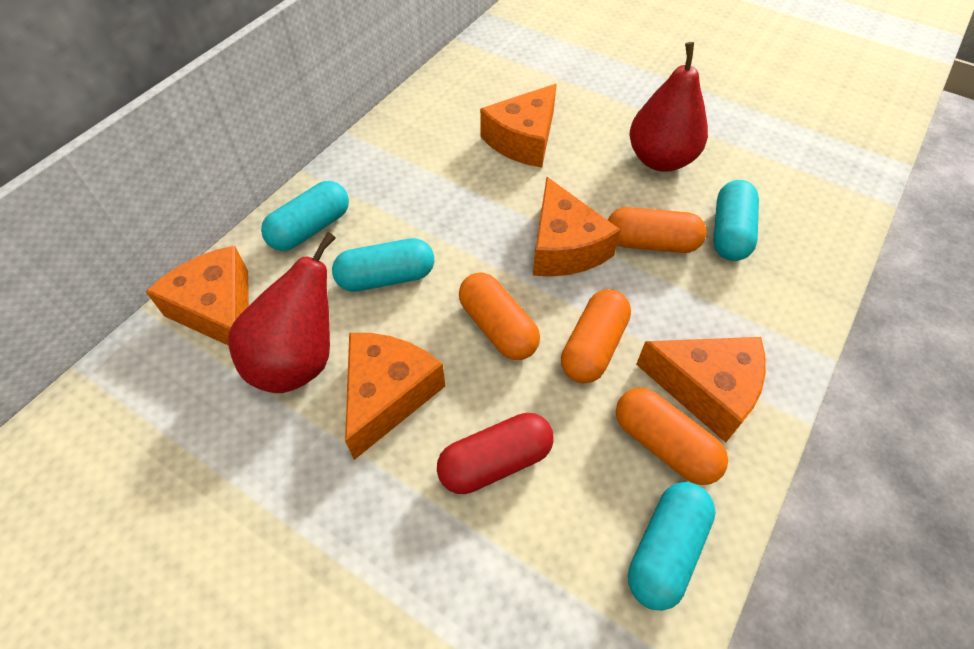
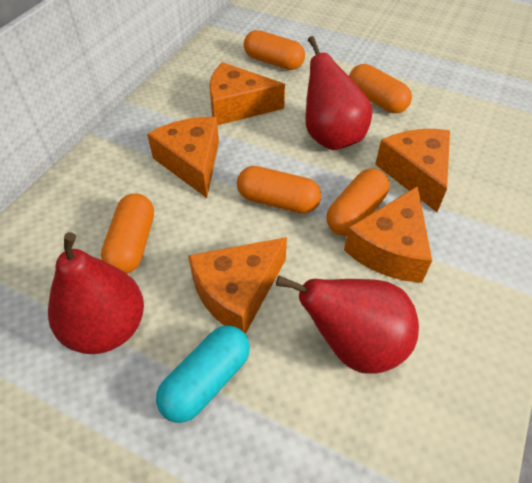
orange capsule: [459,272,540,360] [561,289,631,383] [608,207,707,253] [616,388,728,485] = 4 -> [101,194,154,274] [237,166,321,214] [244,30,305,70] [326,168,389,236] [349,64,412,113] = 5
red capsule: [437,413,554,494] = 1 -> none = 0
red pear: [229,232,336,393] [630,42,708,172] = 2 -> [48,233,144,354] [276,276,419,374] [305,36,372,150] = 3
turquoise capsule: [261,181,349,251] [332,238,434,292] [628,482,716,611] [713,180,759,261] = 4 -> [156,326,250,423] = 1

